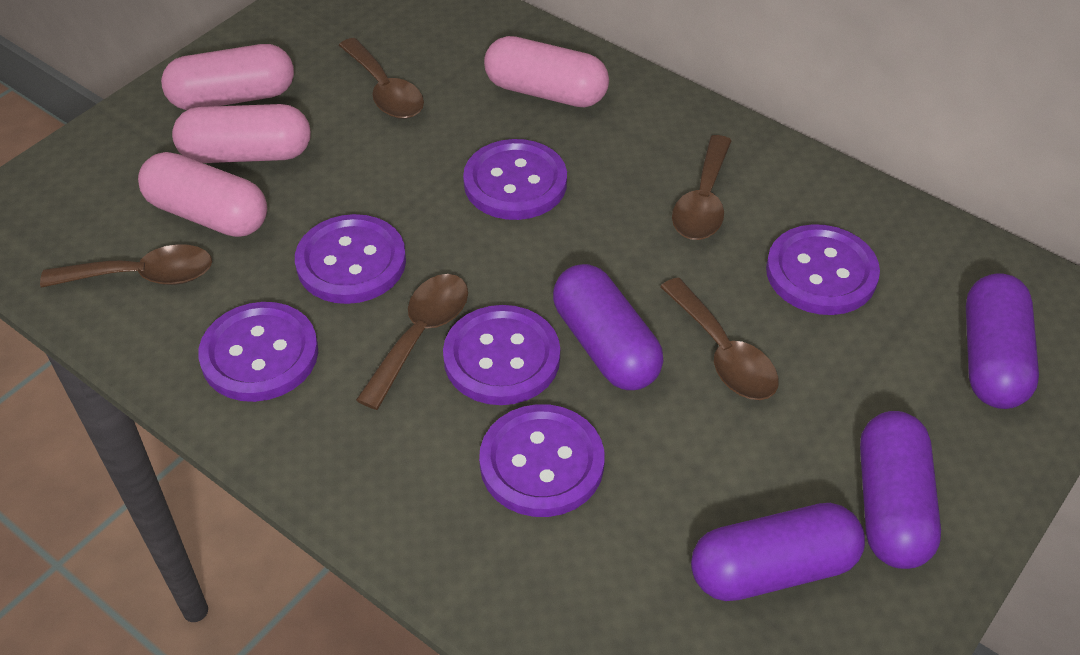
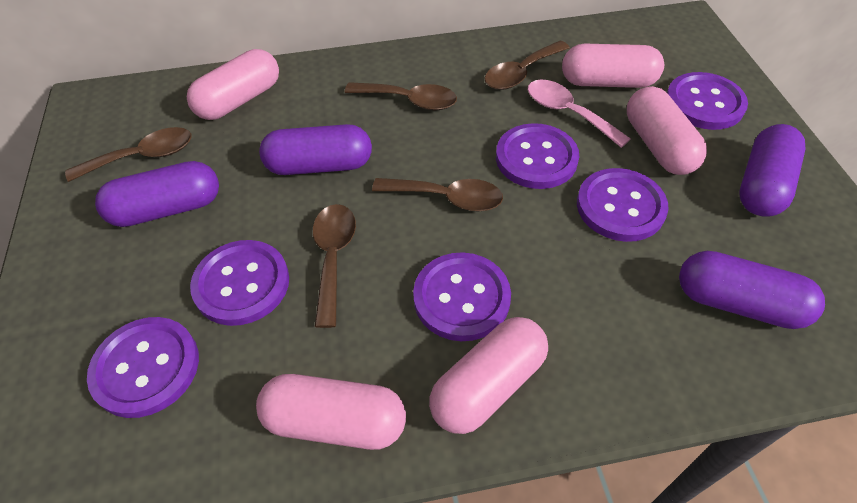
pink capsule: [138,152,267,237] [161,44,294,110] [172,104,311,163] [484,36,609,107] = 4 -> [187,49,279,120] [256,374,406,450] [429,317,548,434] [562,44,664,88] [627,86,707,175] = 5
pink spoon: none = 0 -> [528,79,631,148] = 1

